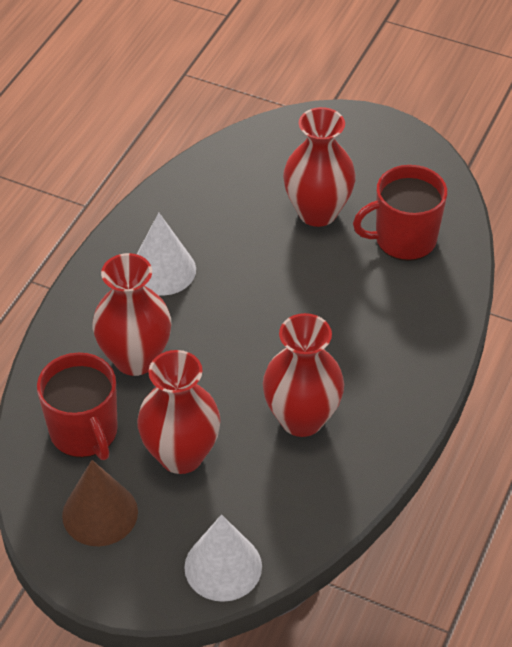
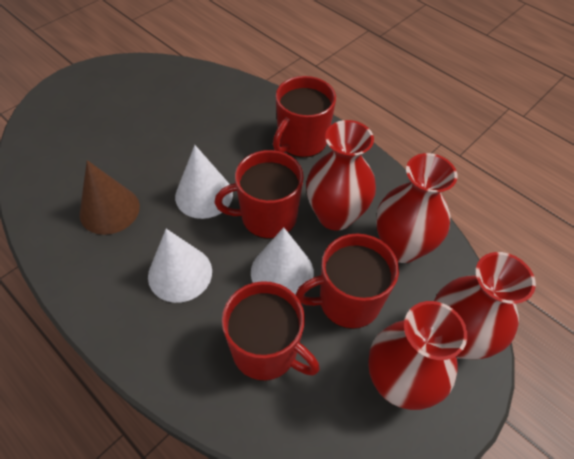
red mug: [37,353,118,460] [353,165,447,261] = 2 -> [215,150,304,239] [222,281,320,381] [273,76,336,158] [295,233,399,329] = 4
white cone: [137,213,196,295] [184,514,262,602] = 2 -> [148,229,212,303] [175,145,233,219] [251,227,314,294] = 3

